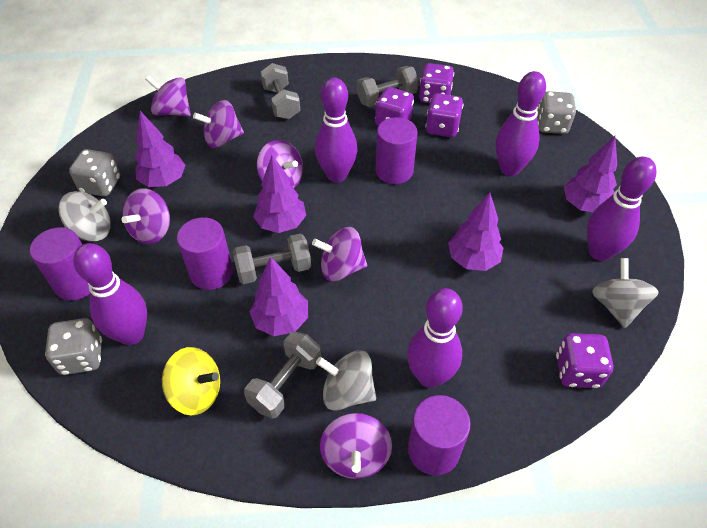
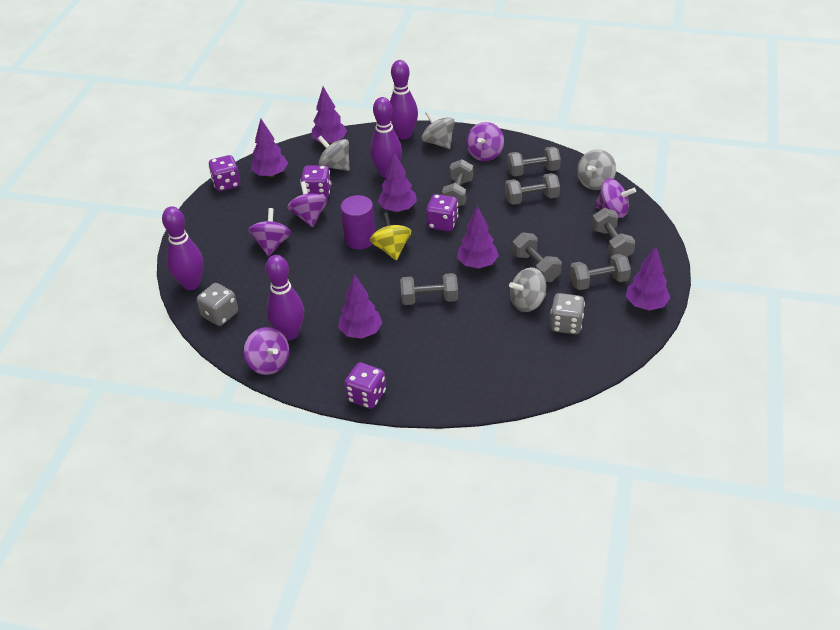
grey dice: [45,318,102,375] [69,149,120,197] [537,91,576,134] = 3 -> [197,283,238,326] [550,293,585,334] = 2
grey dumbbell: [233,234,311,284] [244,332,321,418] [260,63,300,119] [357,66,419,107] = 4 -> [400,273,458,305] [442,159,473,207] [505,173,560,205] [507,147,561,176] [512,233,562,282] [569,254,631,290] [592,208,635,257] = 7
grey spinning top: [58,191,111,242] [316,350,376,411] [592,258,659,328] = 3 -> [318,136,350,171] [421,111,455,149] [509,267,546,312] [577,149,616,190] = 4
purple bowling pin: [73,243,147,345] [315,78,357,182] [407,288,463,388] [495,71,546,176] [587,157,657,261] = 5 -> [162,206,204,290] [265,255,304,340] [370,97,402,178] [390,60,418,139] = 4
purple cylinder: [30,227,90,300] [177,217,233,290] [376,117,418,184] [408,395,471,476] = 4 -> [340,195,375,249] = 1
purple spinning top: [121,188,170,244] [145,76,191,116] [193,100,244,148] [257,140,303,188] [312,227,367,281] [320,413,392,479] = 6 -> [244,327,289,375] [249,208,291,256] [287,181,328,227] [466,122,504,161] [595,178,636,218] = 5
purple tree: [135,111,186,187] [250,256,308,336] [253,155,306,233] [448,193,504,271] [564,136,617,212] = 5 -> [251,118,288,177] [312,87,347,145] [338,274,382,339] [378,152,417,212] [457,206,499,269] [626,246,670,310] = 6

